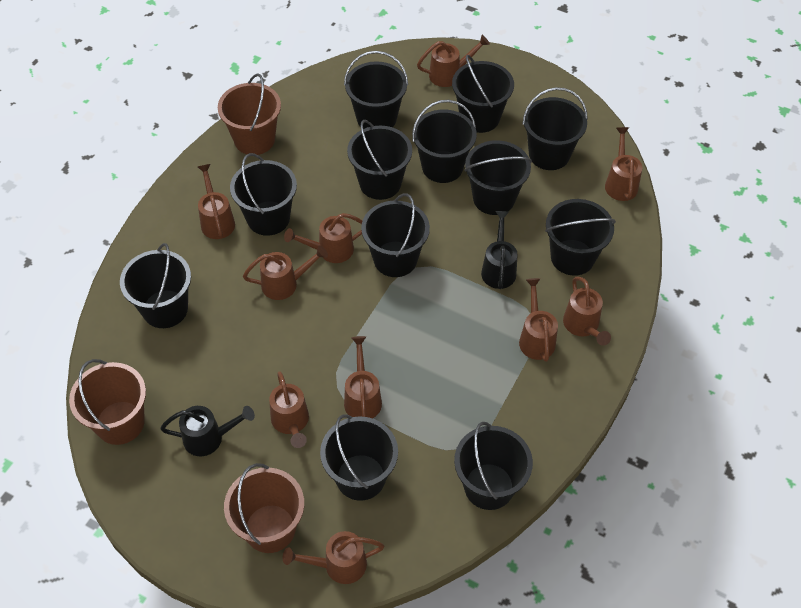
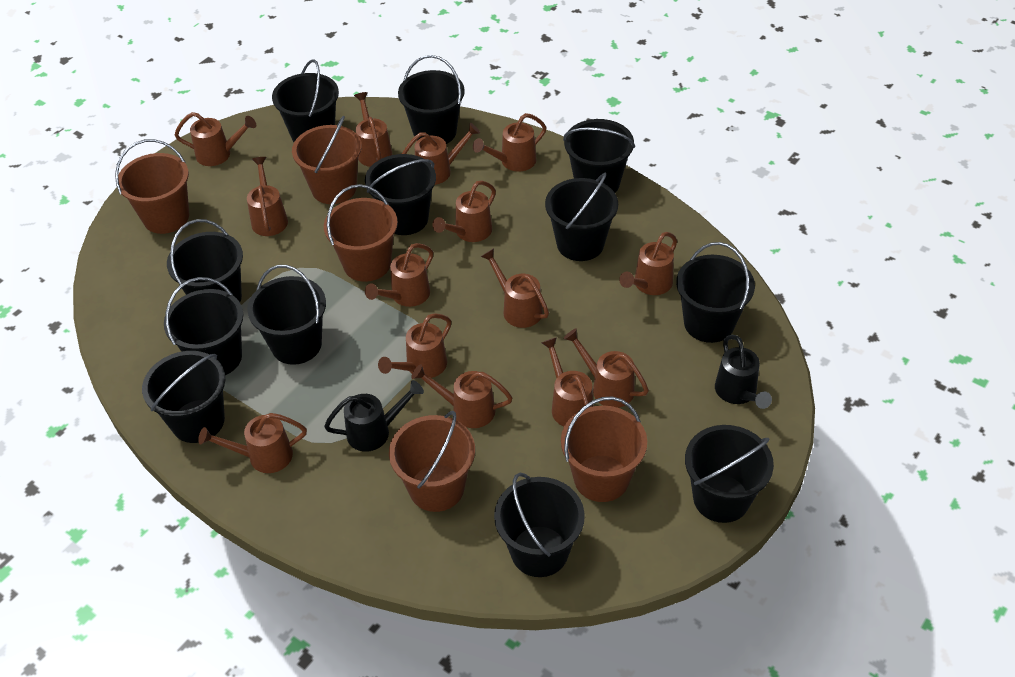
brown bucket: [69,359,146,445] [218,73,281,155] [224,463,304,553] = 3 -> [115,139,189,234] [292,116,362,204] [324,184,398,282] [389,411,475,512] [561,396,647,502] = 5
brown watering can: [198,164,235,239] [243,245,328,300] [269,371,309,448] [283,531,384,584] [284,213,363,263] [344,336,382,418] [417,35,490,87] [519,278,558,362] [563,277,611,346] [605,127,642,201] = 10 -> [175,112,256,166] [198,413,307,473] [247,157,288,236] [354,92,393,167] [365,243,433,307] [378,313,451,378] [402,123,480,185] [411,364,512,428] [432,181,496,242] [473,113,546,172] [481,248,549,328] [541,337,593,426] [563,328,649,408] [619,232,677,295] = 14

